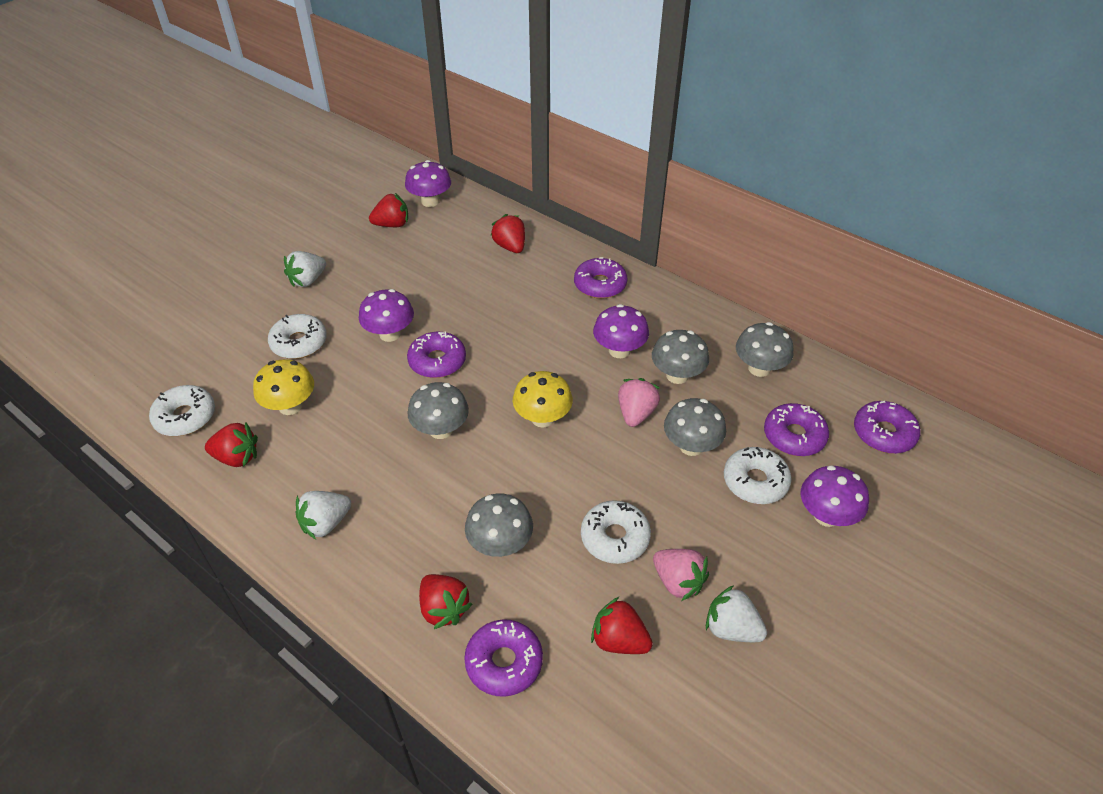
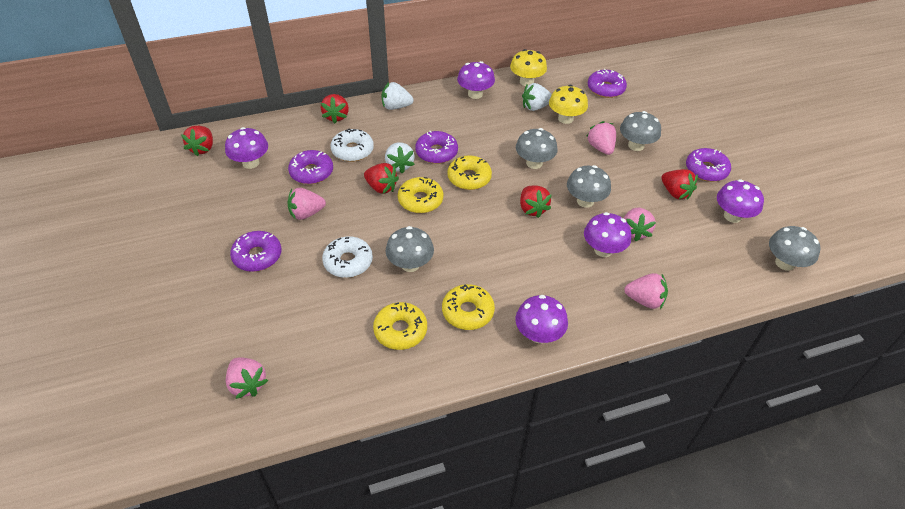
pink strawberry: [618,378,660,427] [653,549,709,601] = 2 -> [226,357,268,399] [287,188,326,220] [586,121,616,155] [624,208,656,241] [624,273,668,309] = 5
purple mushroom: [359,289,414,342] [405,160,451,207] [593,304,649,358] [801,465,869,527] = 4 -> [225,127,268,169] [457,61,495,99] [515,295,568,343] [584,212,631,257] [717,179,764,223] = 5
white donut: [149,385,215,436] [268,314,327,359] [581,500,651,564] [724,447,792,504] = 4 -> [322,236,373,278] [330,128,374,162] = 2
yellow donut: none = 0 -> [373,302,427,350] [398,177,443,213] [442,284,495,330] [447,155,492,190] = 4

